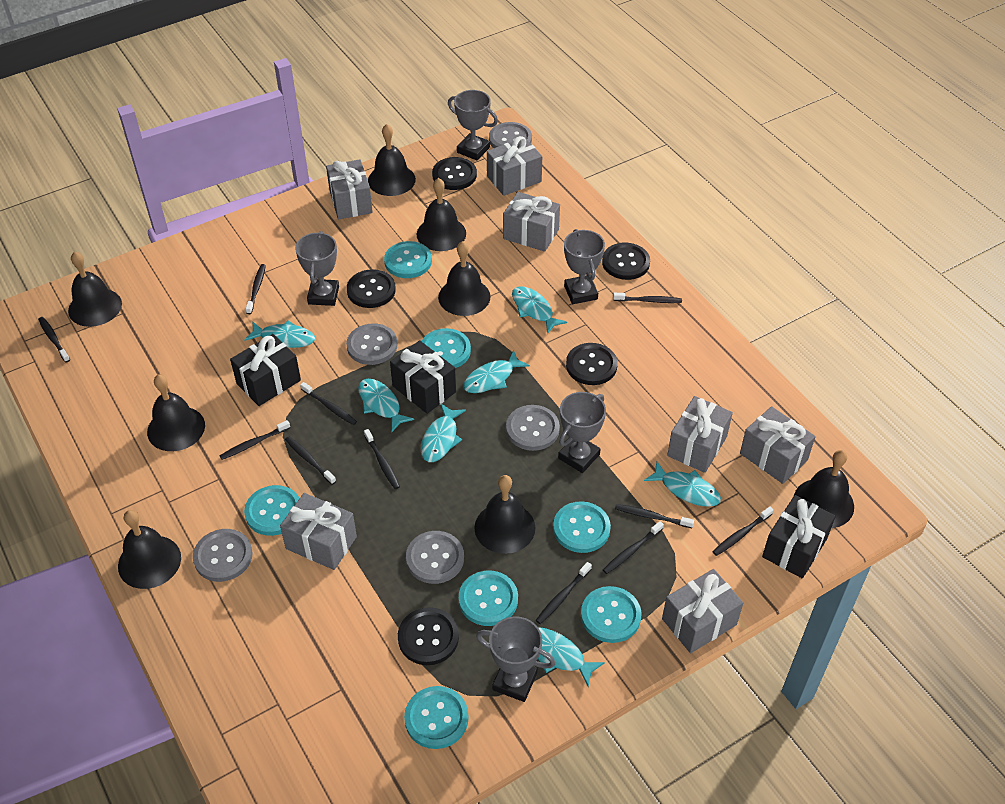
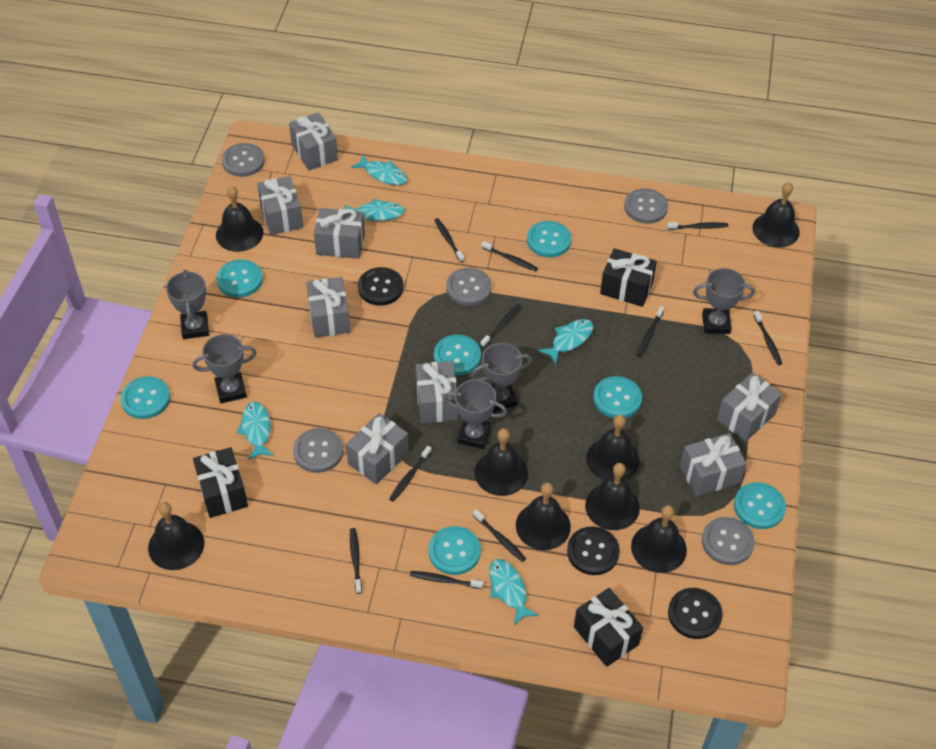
black button: [347,269,396,308] [398,607,459,665] [432,157,477,190] [566,343,618,385] [602,243,650,280] = 5 -> [358,267,404,306] [567,526,620,575] [668,588,723,639] = 3
black toothbrush: [38,317,70,362] [220,420,290,460] [246,264,266,314] [285,436,336,485] [300,382,357,425] [364,429,400,489] [535,562,592,624] [603,521,664,574] [613,293,682,303] [615,504,694,528] [713,506,774,556] = 11 -> [350,528,362,594] [389,446,432,501] [410,571,483,589] [434,218,465,263] [473,509,526,562] [480,304,522,347] [481,241,538,271] [636,306,664,357] [667,222,728,230] [753,311,782,365] = 10
grey gift: [280,493,357,570] [326,160,373,219] [487,136,542,196] [503,192,560,252] [662,569,743,653] [667,396,733,473] [740,406,816,484] = 7 -> [257,176,303,235] [289,112,338,171] [306,277,350,338] [314,208,365,259] [346,413,409,485] [415,361,458,423] [680,433,747,497] [717,373,782,442] = 8
turquoise fish: [244,321,315,348] [358,379,414,432] [421,403,466,462] [463,350,530,393] [512,286,567,334] [538,627,605,687] [644,461,721,507] = 7 -> [236,402,274,460] [344,199,405,221] [351,155,407,185] [489,559,539,625] [538,319,593,364] = 5

